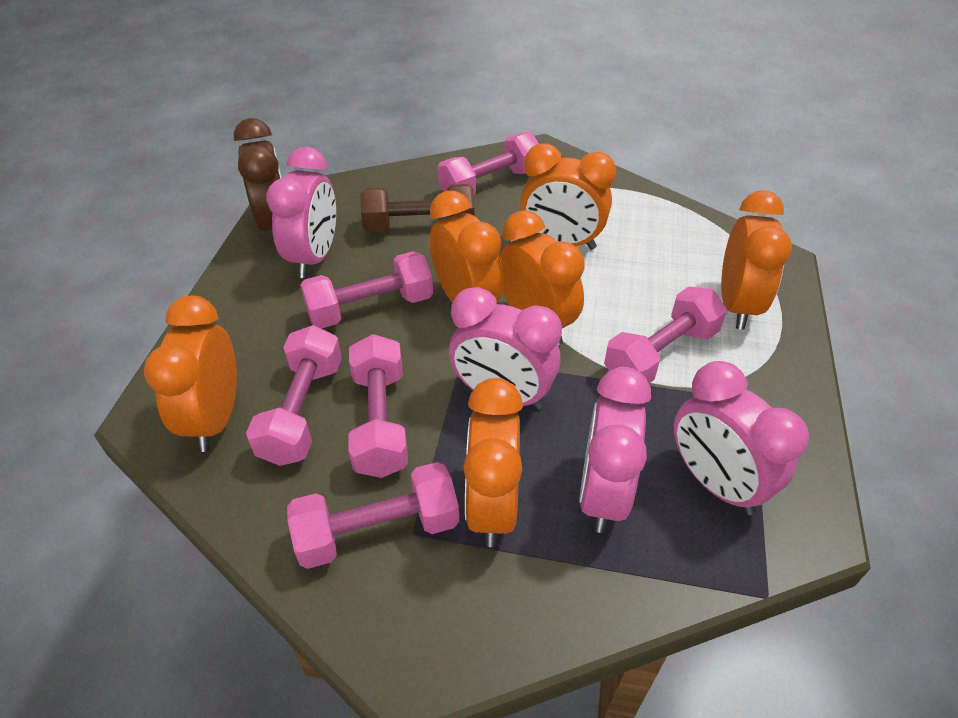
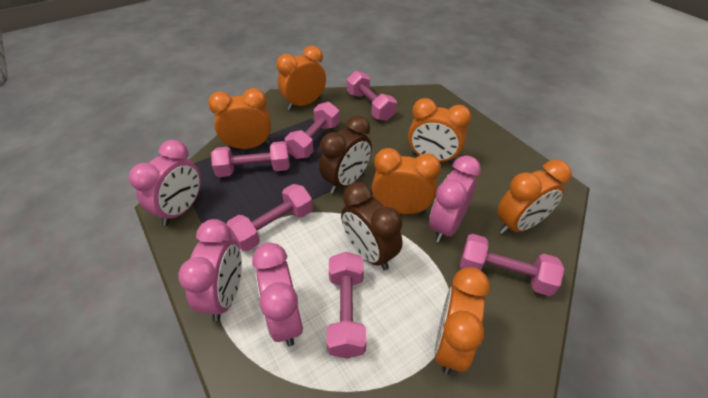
brown clock: [234,118,282,240] = 1 -> [319,115,372,194] [341,182,403,270] = 2
brown dumbbell: [360,184,474,232] = 1 -> none = 0

